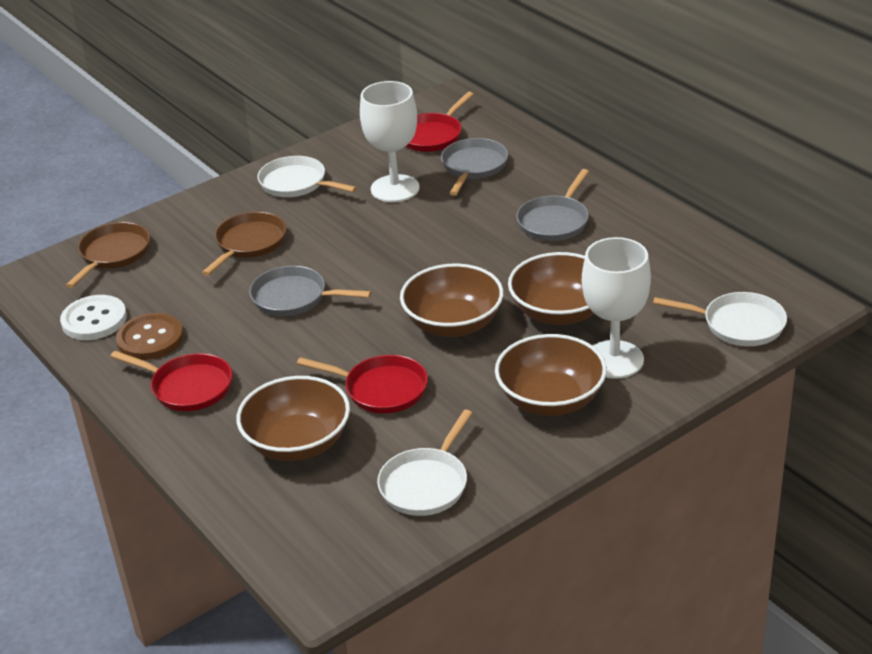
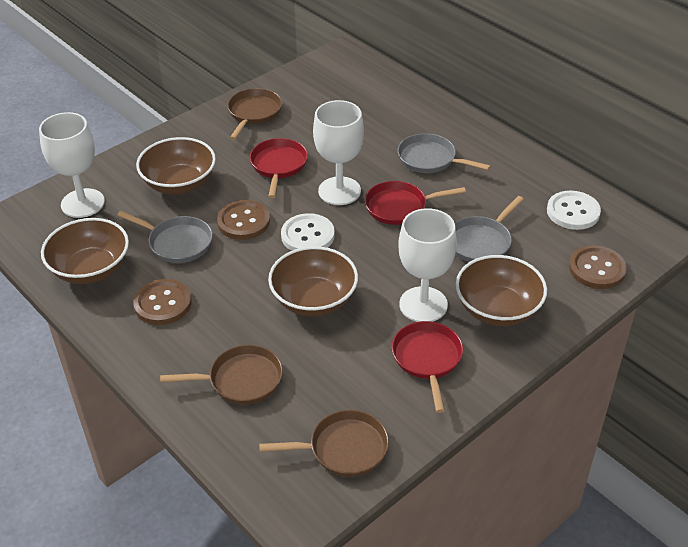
brown button: [116,313,184,360] = 1 -> [133,279,192,325] [217,200,270,240] [569,245,627,289] = 3
brown pan: [66,222,150,288] [202,212,287,276] = 2 -> [160,345,283,405] [227,88,282,140] [259,410,389,477] = 3
white button: [60,295,127,340] = 1 -> [281,213,335,251] [547,191,601,230] = 2
white goblet: [360,81,420,202] [582,237,651,379] = 2 -> [39,112,105,218] [313,100,364,205] [398,208,457,322] = 3
white pan: [257,156,357,197] [377,410,473,516] [653,292,787,346] = 3 -> none = 0

